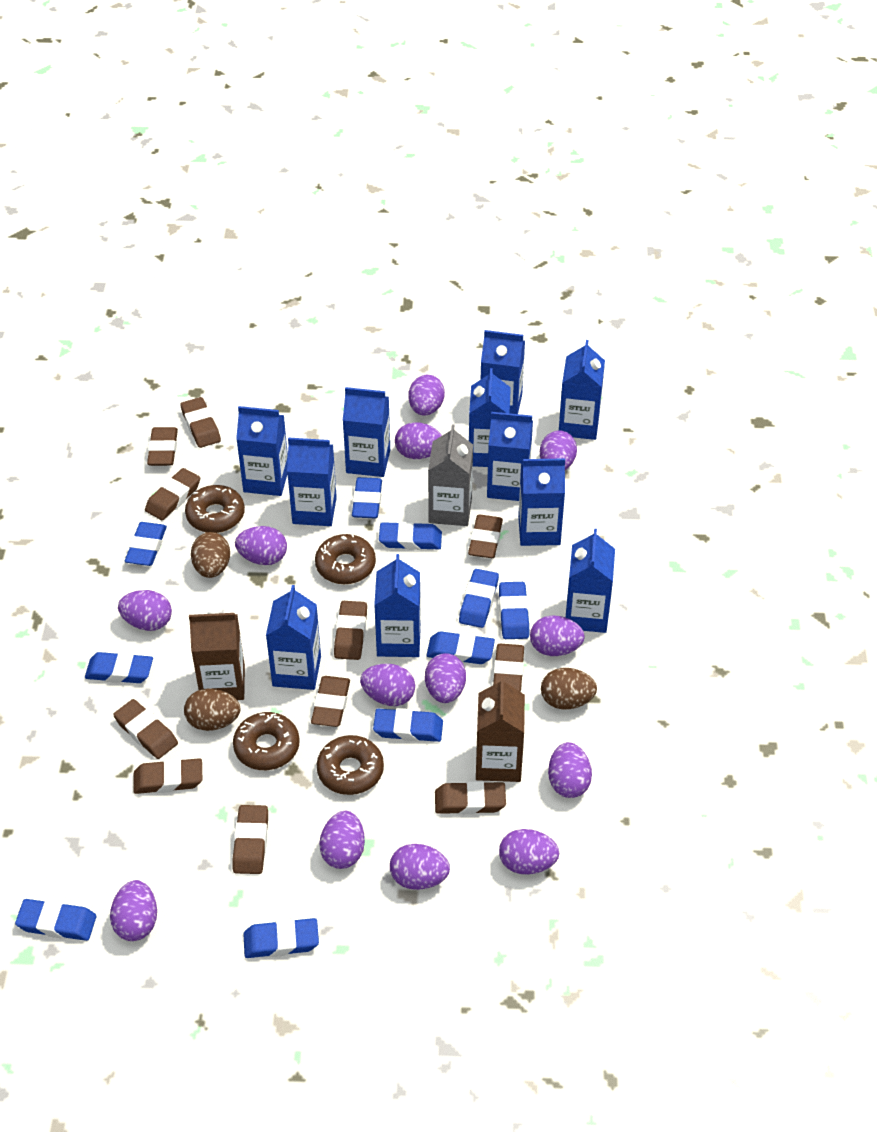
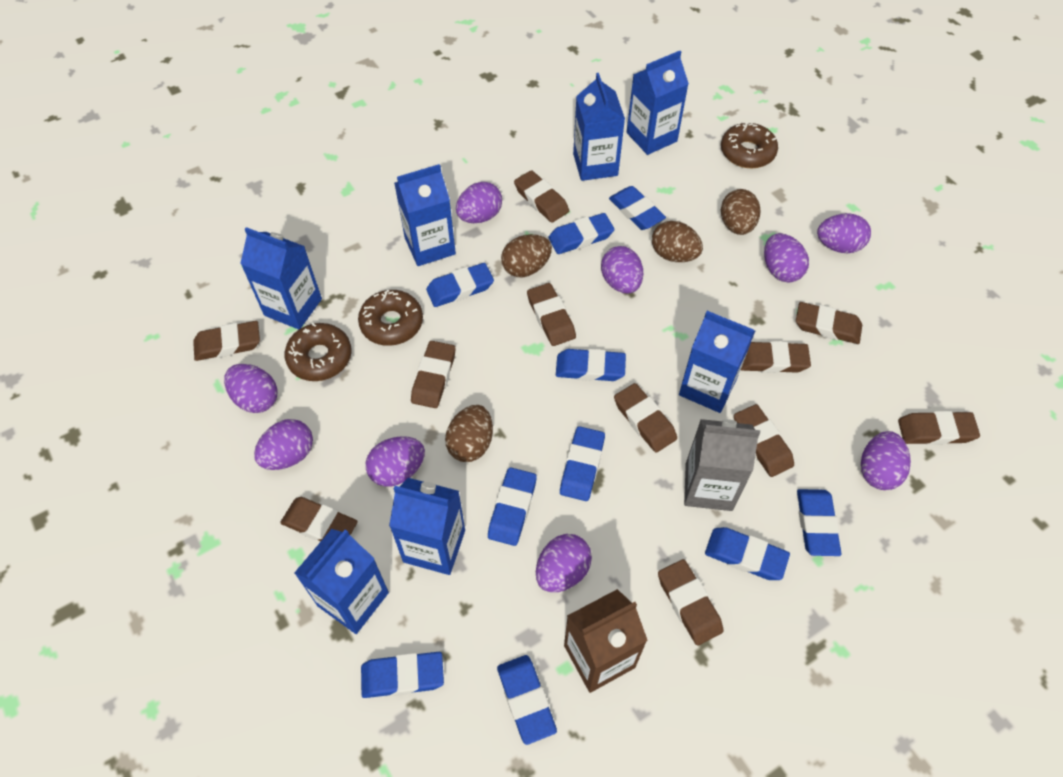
blue carton: [236,406,288,496] [266,585,321,690] [287,437,337,526] [343,387,390,477] [374,554,421,657] [469,368,511,467] [481,330,525,414] [487,412,533,501] [518,458,565,546] [559,340,605,440] [566,529,615,633] = 11 -> [240,227,322,329] [294,529,389,634] [389,478,465,575] [394,164,456,266] [573,73,625,181] [627,51,689,155] [679,311,755,413] = 7
brown carton: [189,611,245,700] [476,676,525,782] = 2 -> [564,589,647,693] = 1
brown donut: [185,485,245,533] [233,712,300,770] [315,533,376,584] [317,735,384,795] = 4 -> [285,323,352,381] [358,290,423,346] [721,122,778,168] = 3
brown egg: [184,688,240,731] [191,532,230,578] [541,668,597,709] = 3 -> [445,405,493,462] [501,234,552,277] [652,221,703,262] [721,189,761,235] = 4
purple egg: [110,880,157,941] [118,590,172,631] [235,526,287,565] [319,811,365,869] [360,664,415,706] [390,844,450,890] [395,422,442,459] [409,375,445,416] [425,653,466,703] [499,829,560,875] [530,616,585,656] [540,430,577,470] [548,742,592,798] = 13 -> [224,364,278,413] [254,419,313,470] [366,436,425,487] [456,182,502,223] [536,534,592,592] [601,246,643,293] [764,233,809,283] [817,213,871,253] [861,431,911,490] = 9

